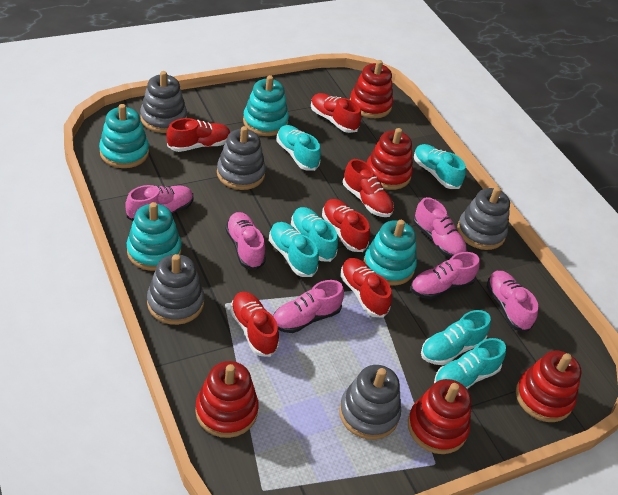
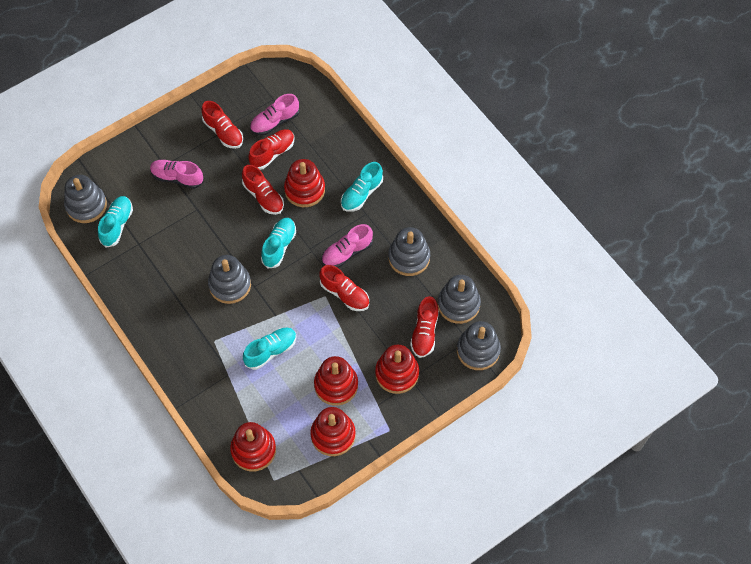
pink shoe: [125,185,193,221] [225,212,266,270] [273,280,344,333] [411,252,480,299] [413,197,467,258] [487,271,538,332] = 6 -> [150,160,204,189] [250,94,299,135] [321,224,373,268] = 3
red shoe: [167,118,231,152] [230,292,279,357] [311,93,361,133] [322,199,370,252] [340,258,392,318] [343,159,394,217] = 6 -> [201,101,243,149] [242,165,284,215] [248,129,295,170] [320,265,369,311] [410,296,439,358] = 5
turquoise shoe: [269,222,319,277] [276,125,321,171] [291,207,338,262] [414,144,466,189] [421,310,491,365] [434,338,506,389] = 6 -> [98,196,133,248] [243,328,297,370] [261,218,296,269] [341,162,383,212] = 4
turquoise stacking toy: [99,104,149,168] [127,202,181,271] [243,75,289,136] [363,220,417,286] = 4 -> none = 0

